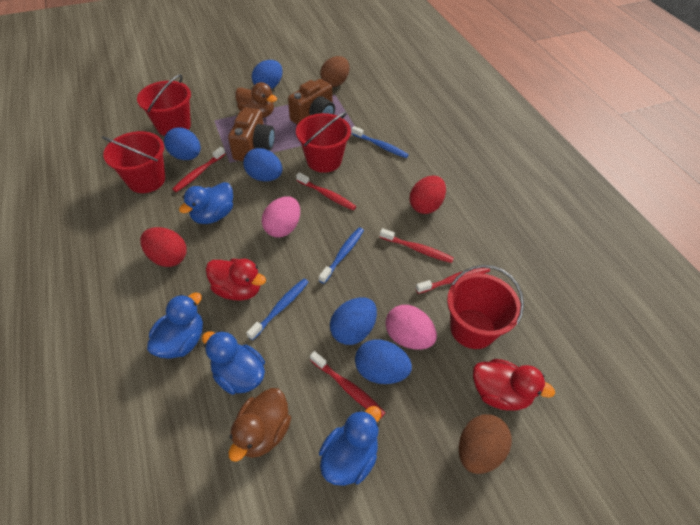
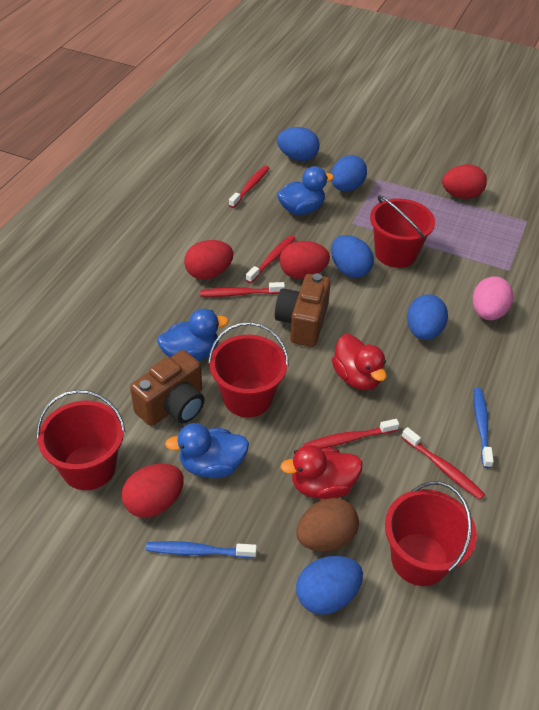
blue duck: [147,293,203,359] [179,182,233,224] [202,331,265,395] [319,406,381,486] = 4 -> [157,309,229,361] [165,423,249,478] [277,166,334,215] = 3
blue toothbrush: [246,279,309,341] [319,227,364,284] [352,126,409,158] = 3 -> [146,541,257,558] [474,388,494,468] = 2
brown duck: [229,388,291,462] [235,82,277,118] = 2 -> none = 0
brown egg: [320,56,350,87] [459,414,512,474] = 2 -> [297,498,359,551] = 1
pink egg: [262,196,300,238] [385,305,437,350] = 2 -> [473,276,513,320] = 1
red egg: [140,227,187,267] [410,175,446,214] = 2 -> [122,464,184,518] [184,240,234,280] [280,241,330,279] [442,164,487,199] = 4

